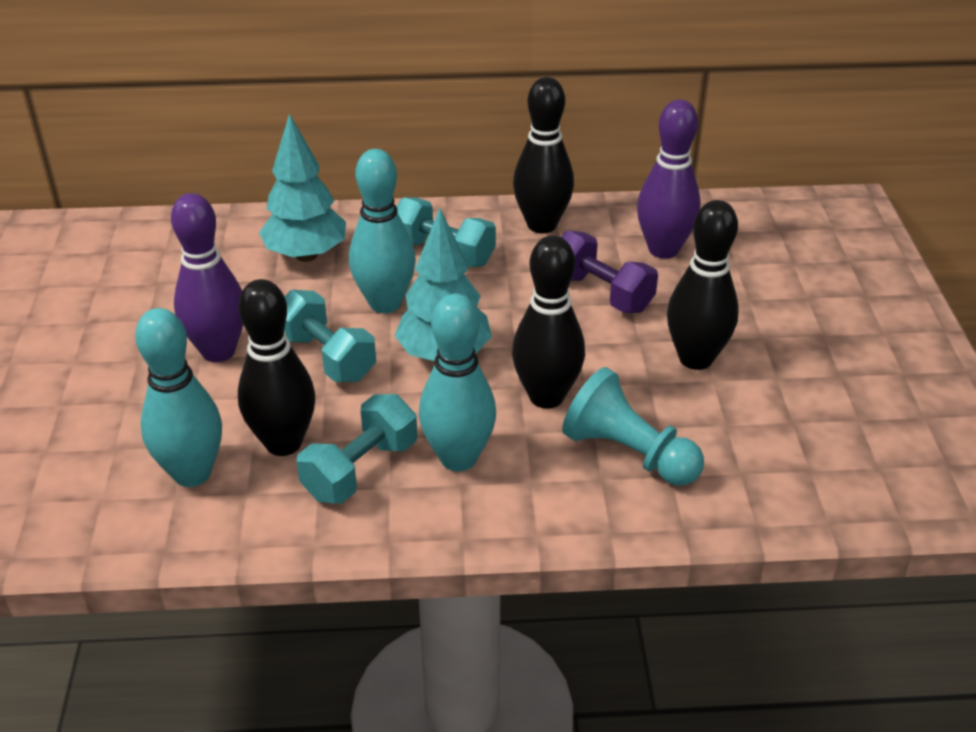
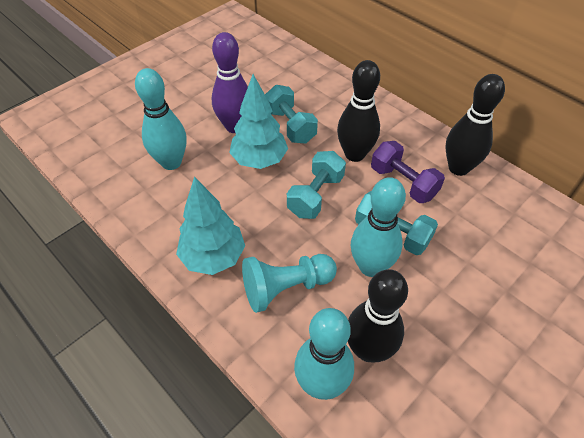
black bowling pin: [238,279,315,456] [512,235,585,408] [513,77,574,233] [667,200,739,370] = 4 -> [337,60,380,162] [348,269,408,363] [445,74,505,176] = 3
purple bowling pin: [171,193,243,362] [637,99,701,259] = 2 -> [212,32,248,133] = 1

